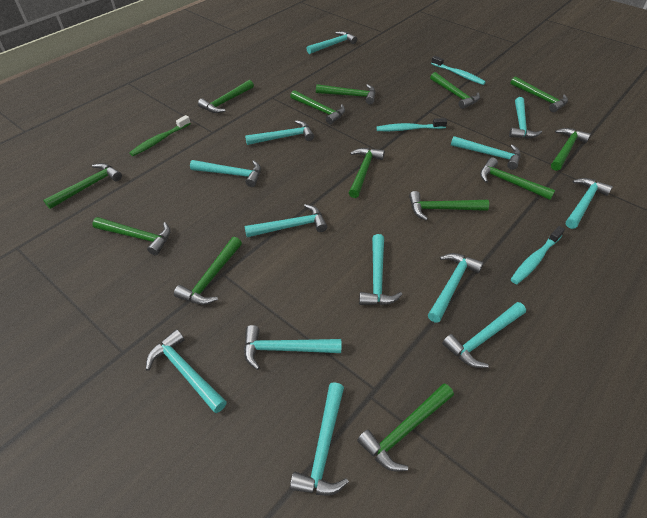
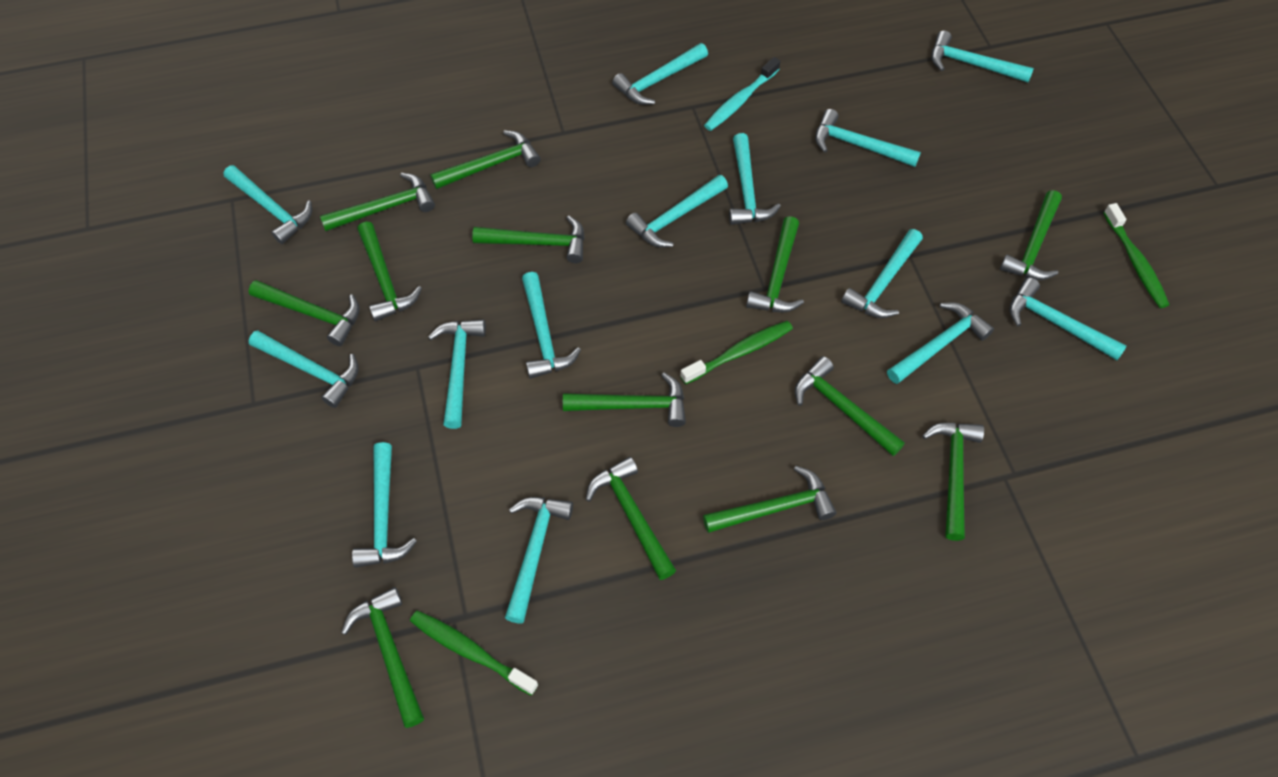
green toothbrush: [129,115,191,156] = 1 -> [410,610,538,696] [680,321,793,384] [1104,203,1169,308] = 3
turquoise hammer: [146,329,227,413] [190,160,261,187] [244,325,341,370] [245,120,314,145] [245,204,327,237] [290,382,349,495] [306,31,357,54] [359,234,403,305] [428,253,483,323] [442,302,526,368] [451,136,521,170] [509,97,542,139] [566,178,613,229] = 13 -> [224,165,312,244] [249,330,359,408] [352,442,417,568] [428,319,486,429] [505,497,573,623] [522,272,581,379] [612,43,708,105] [626,175,728,248] [729,133,781,225] [815,109,921,167] [841,229,923,318] [887,303,994,384] [931,31,1034,82] [1009,277,1127,360] = 14
turquoise toothbrush: [376,118,447,131] [431,56,486,85] [511,226,565,284] = 3 -> [704,57,780,131] = 1

